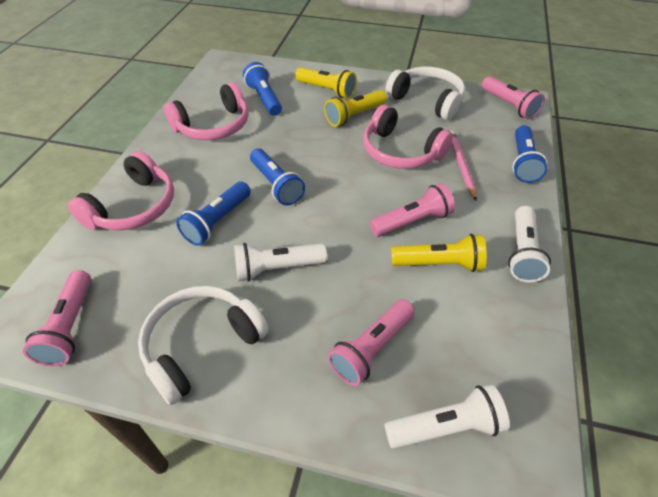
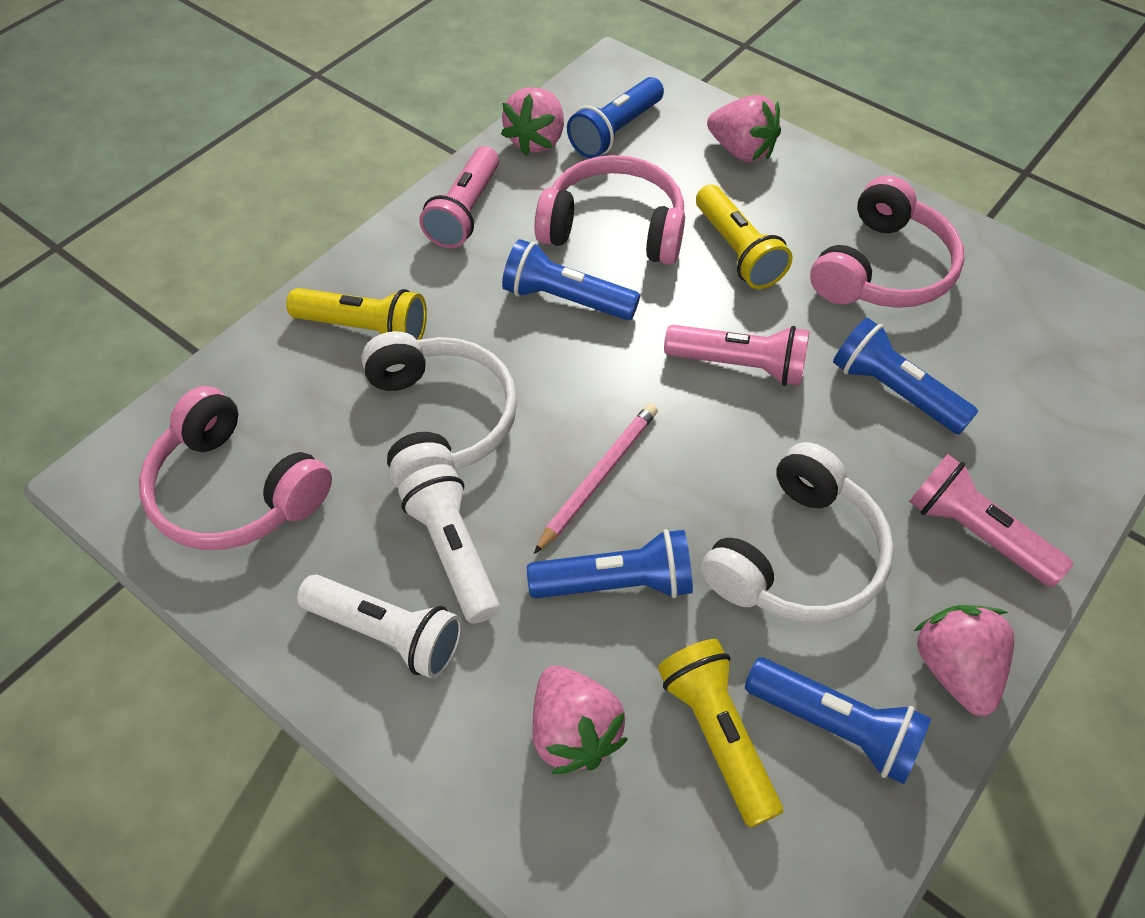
blue flashlight: [176,181,251,246] [243,62,282,116] [250,148,305,205] [512,125,548,183] = 4 -> [502,239,640,320] [527,529,693,598] [567,77,664,158] [745,657,931,784] [833,318,978,434] = 5
pink flashlight: [23,270,91,366] [328,299,415,386] [370,183,455,237] [482,76,545,119] = 4 -> [419,146,499,248] [664,325,810,386] [909,454,1073,587] = 3
pink strawberry: none = 0 -> [501,87,564,156] [533,666,628,774] [707,95,781,162] [914,605,1014,716] = 4
white flashlight: [234,243,327,282] [384,384,510,449] [508,206,551,282] = 3 -> [297,575,463,679] [398,464,500,624] = 2

